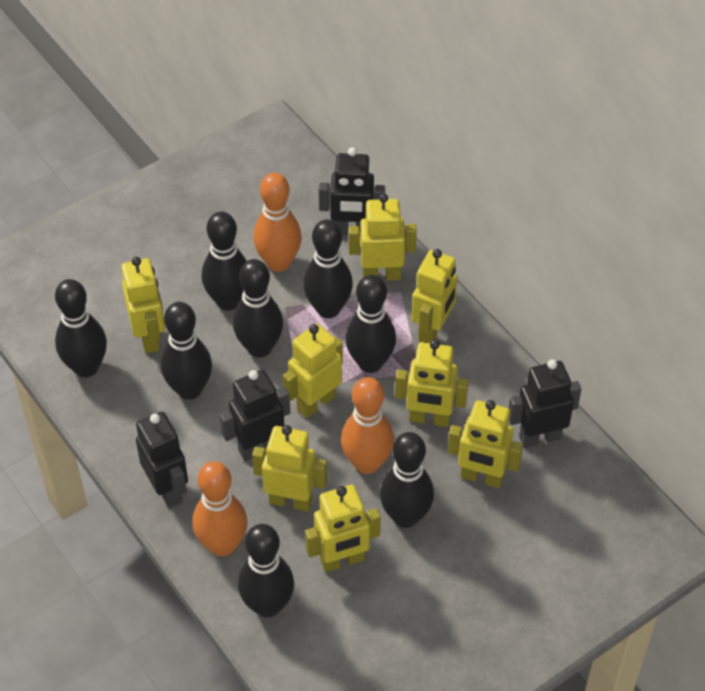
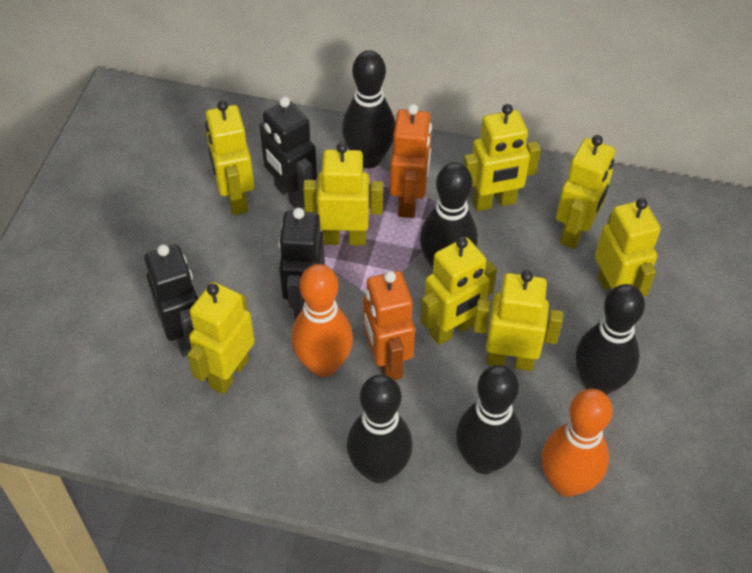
black bowling pin: [55,279,107,377] [160,302,212,400] [202,212,247,310] [233,259,283,358] [238,524,294,618] [303,219,353,318] [345,275,396,373] [380,432,434,528] = 8 -> [342,50,395,168] [347,374,413,483] [420,162,478,269] [456,365,522,474] [576,284,645,395] = 5
black robot: [136,412,188,508] [220,370,290,461] [319,147,385,235] [509,359,581,448] = 4 -> [144,244,198,357] [259,97,317,208] [278,208,325,319] = 3
orange bowling pin: [192,461,248,556] [253,172,302,272] [341,377,394,474] = 3 -> [291,264,353,377] [542,389,613,497] = 2
orange robot: none = 0 -> [363,271,415,380] [390,104,432,218] = 2

